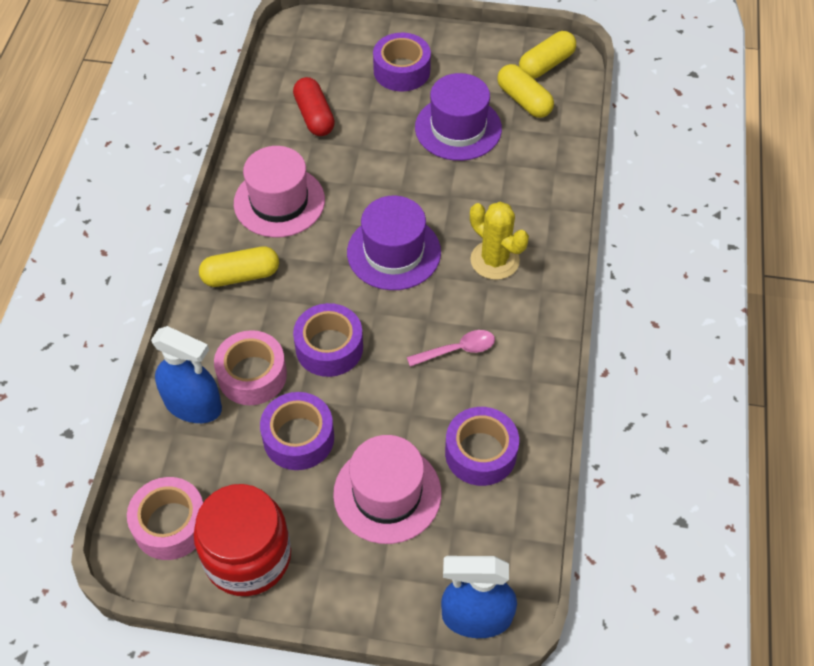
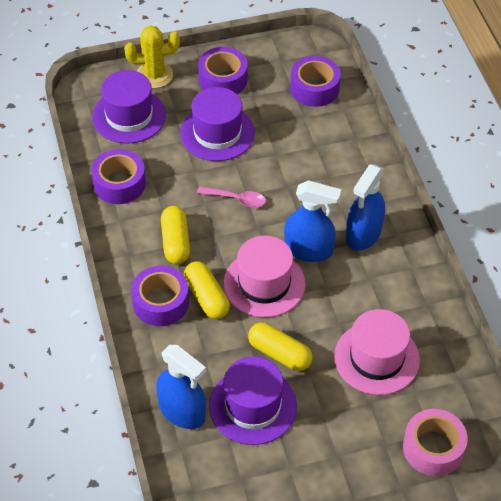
blue spray bottle: [151,326,222,423] [441,556,517,638] = 2 -> [156,345,206,429] [284,180,342,262] [346,164,385,250] = 3
pink tape: [127,477,203,560] [214,330,287,405] = 2 -> [403,409,468,476] = 1
purple hat: [347,196,441,290] [415,73,502,161] = 2 -> [92,70,166,144] [180,87,255,161] [209,356,297,445] = 3
red capsule: [293,77,335,136] = 1 -> none = 0
red jar: [194,484,291,596] = 1 -> none = 0

